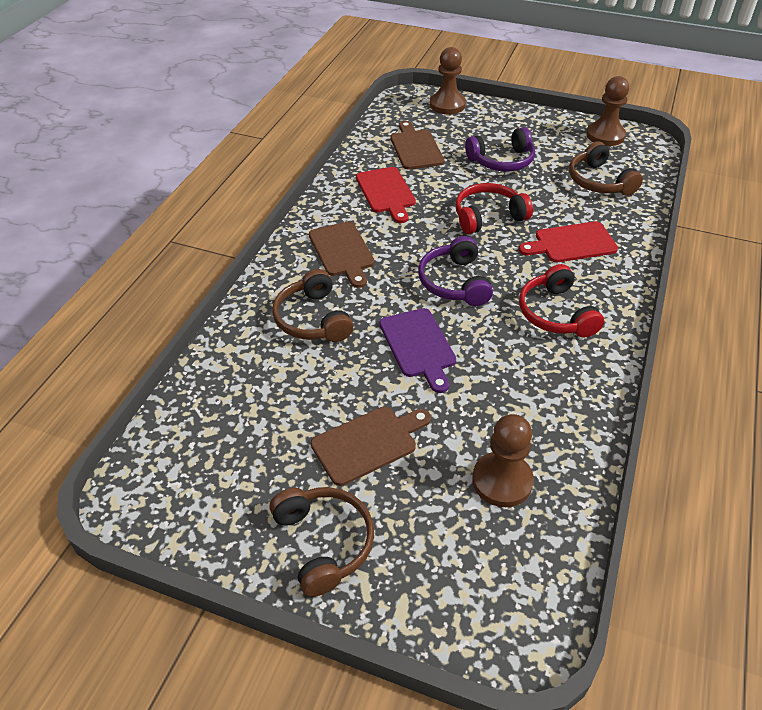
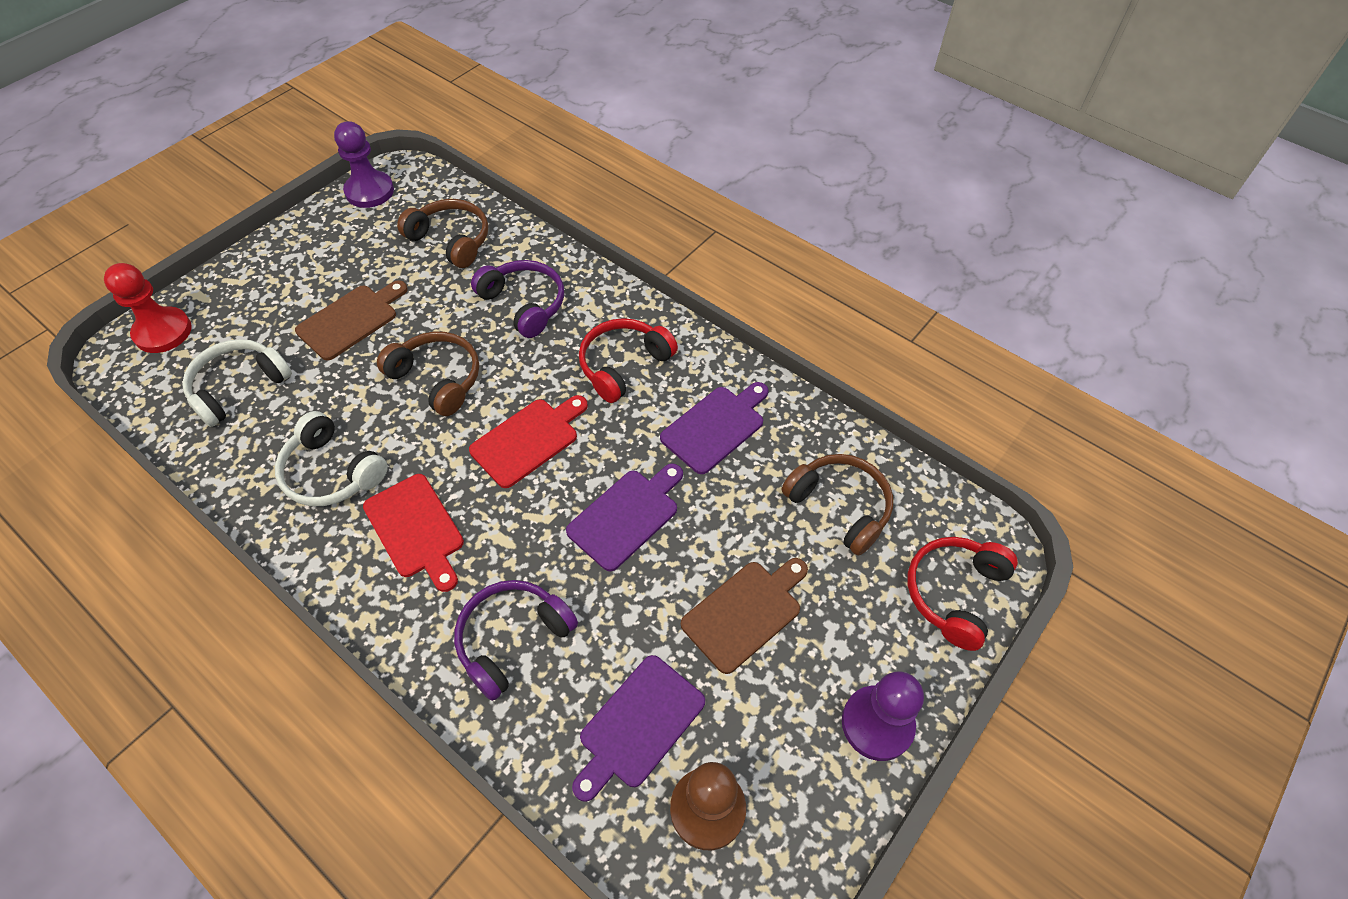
brown cutting board: [309,221,375,288] [311,407,431,486] [391,121,445,169] = 3 -> [295,280,408,361] [681,558,808,674] = 2
brown pawn: [430,47,466,114] [472,414,534,507] [586,76,629,146] = 3 -> [670,762,746,850] = 1
purple cutting board: [379,308,456,393] = 1 -> [566,463,683,571] [572,655,705,802] [660,382,769,474] = 3
purple pawn: none = 0 -> [334,121,394,208] [842,671,924,761] = 2
red pawn: none = 0 -> [104,263,192,353] = 1
white headphones: none = 0 -> [182,339,292,427] [275,411,388,506] = 2

